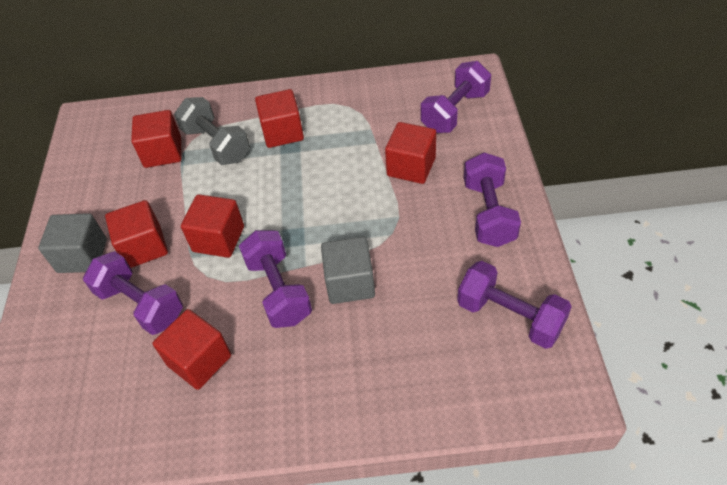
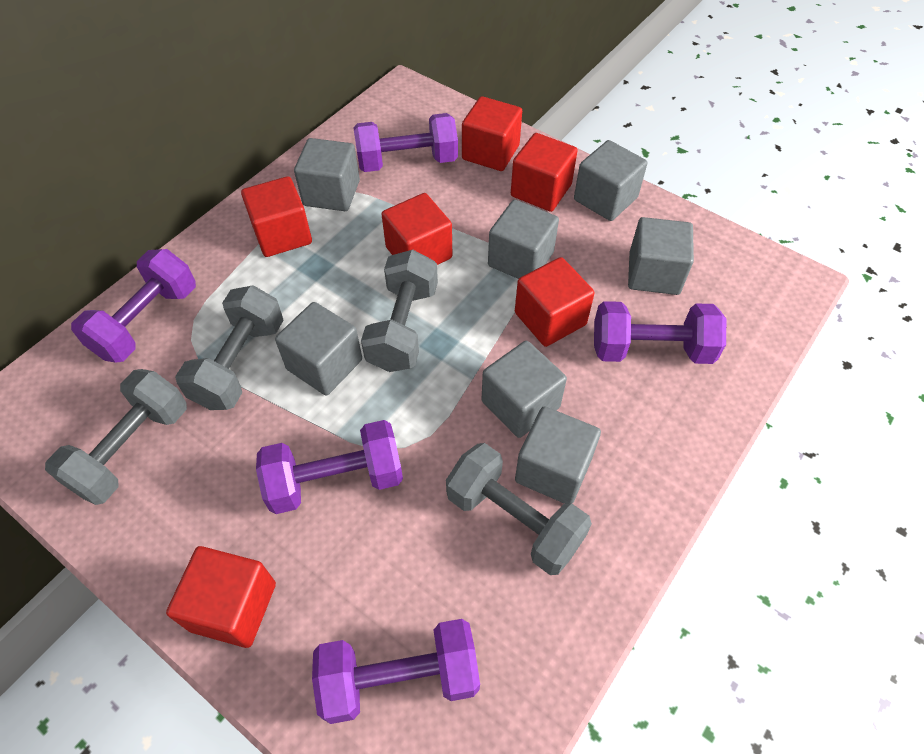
grey cube: [38,213,107,273] [321,237,375,304] = 2 -> [275,302,362,395] [294,138,360,211] [482,341,567,438] [488,200,559,279] [515,406,601,504] [574,140,647,221] [628,217,694,295] = 7
grey dumbbell: [174,97,250,165] = 1 -> [45,369,187,505] [175,285,284,410] [361,250,438,372] [446,443,592,575] = 4

